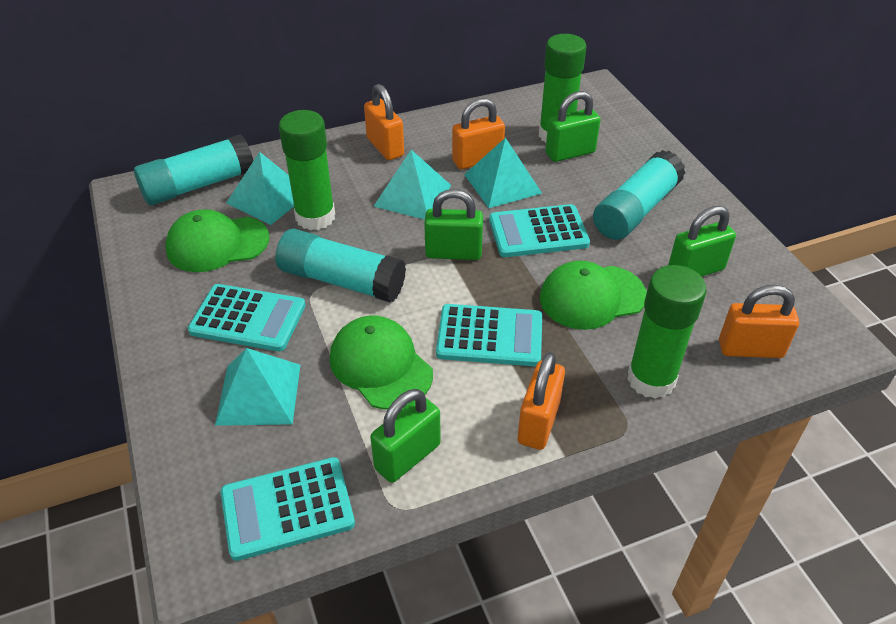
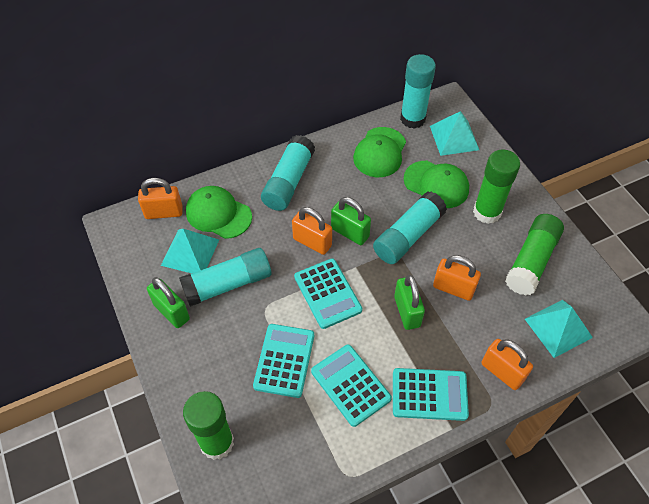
green padlock: [370,389,441,483] [424,189,483,260] [545,91,600,162] [668,206,736,277] = 4 -> [147,277,190,328] [331,197,371,245] [394,275,425,330] = 3
turquoise glue stick: [134,134,254,205] [276,229,406,302] [593,150,685,240] = 3 -> [179,248,271,307] [261,135,315,211] [373,191,447,264] [400,54,436,129] = 4
turquoise pyramid: [215,348,300,426] [226,152,294,225] [373,150,451,220] [464,138,542,208] = 4 -> [161,229,219,273] [430,111,479,156] [525,300,593,358] = 3

